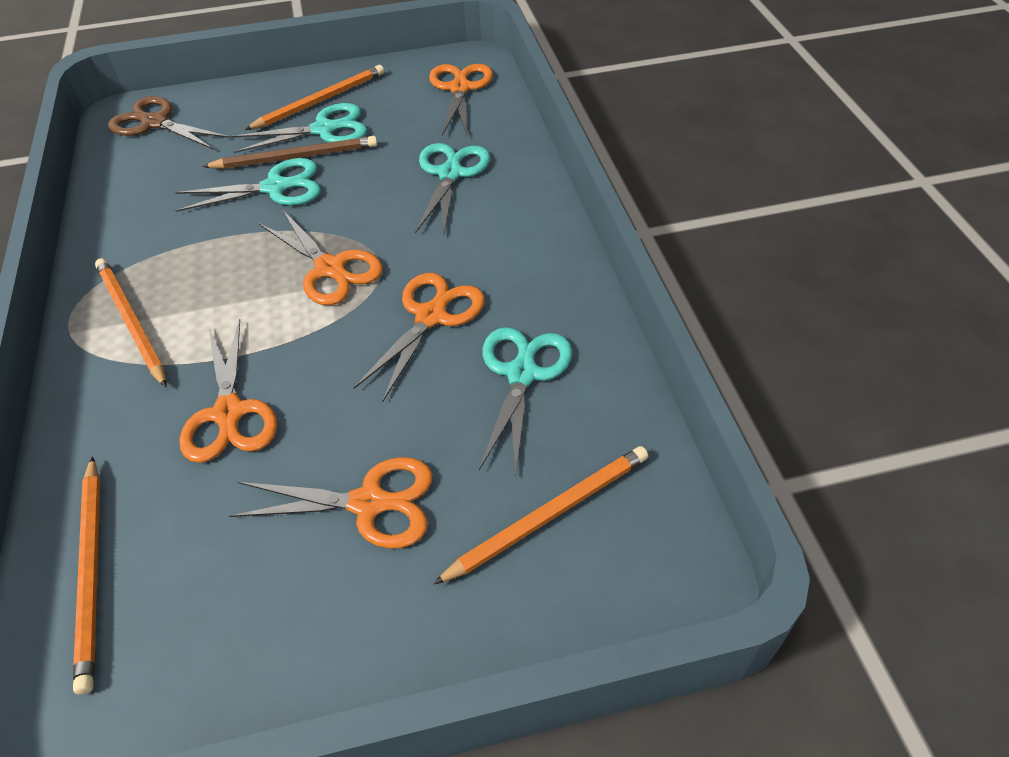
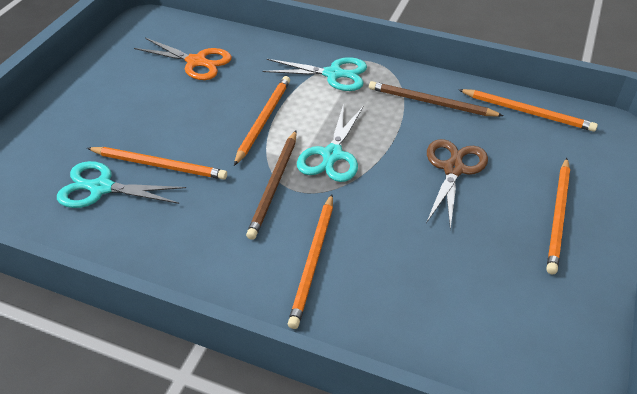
brown pencil: [202,136,377,169] = 1 -> [246,130,297,240] [369,81,504,117] = 2
orange pencil: [73,456,100,694] [95,258,166,387] [245,65,384,130] [433,446,648,585] = 4 -> [87,147,227,180] [234,76,290,166] [288,194,333,329] [458,89,598,132] [547,158,570,274] = 5
orange scissors: [179,319,277,463] [229,457,433,549] [259,211,383,305] [354,273,485,401] [429,64,493,137] = 5 -> [134,38,232,80] = 1
turquoise scissors: [175,158,321,212] [231,103,367,153] [415,143,490,236] [479,327,572,476] = 4 -> [57,161,186,208] [262,57,367,91] [297,103,363,182] = 3

